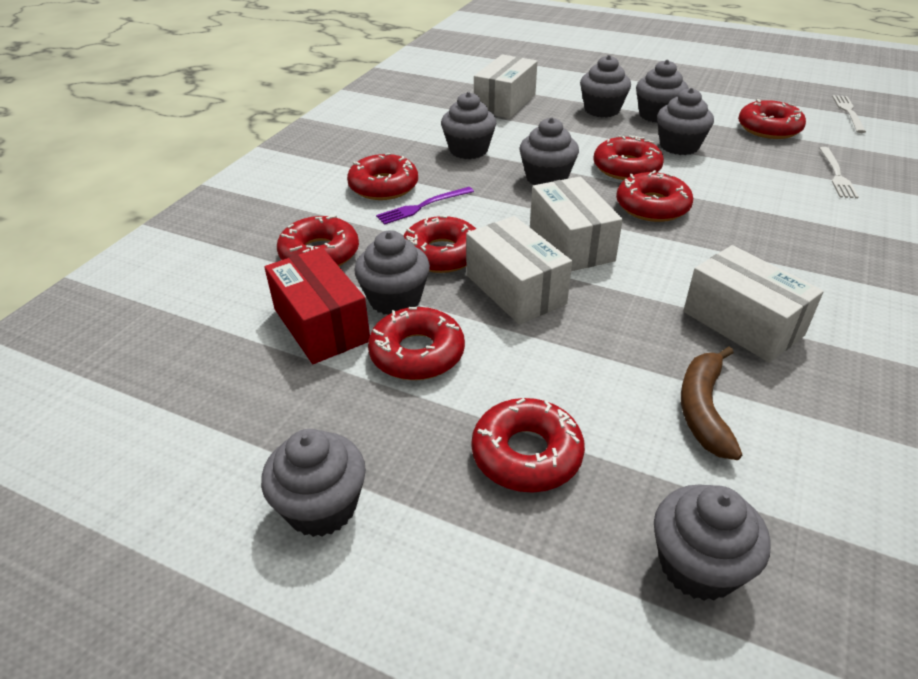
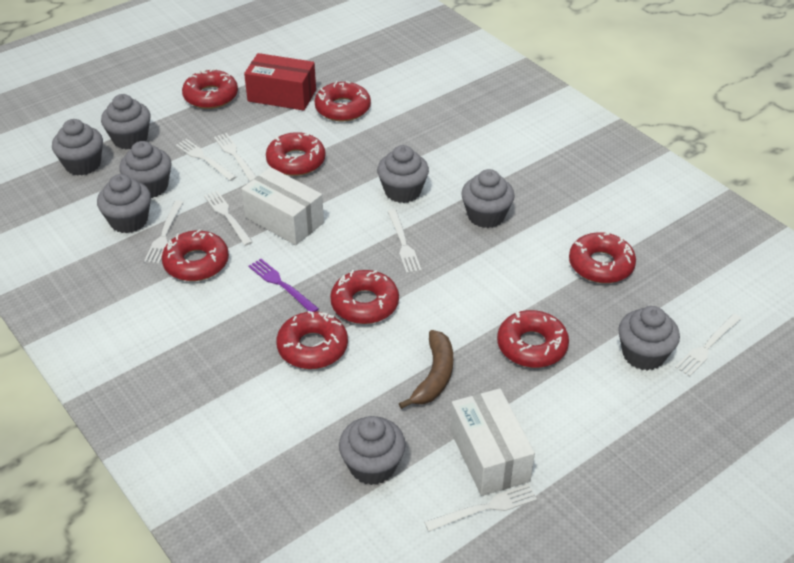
white box: [466,216,572,324] [474,54,537,119] [530,176,623,271] [683,245,824,363] = 4 -> [241,167,324,245] [450,388,535,496] = 2
white fork: [819,147,859,198] [832,95,866,133] = 2 -> [144,200,183,264] [176,139,236,181] [204,191,253,246] [214,133,256,182] [387,209,422,273] [424,484,537,532] [675,314,742,377] = 7

